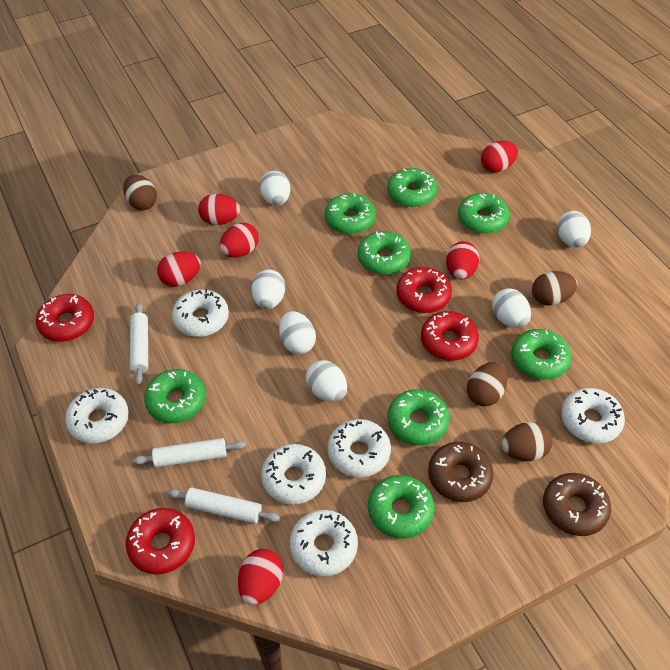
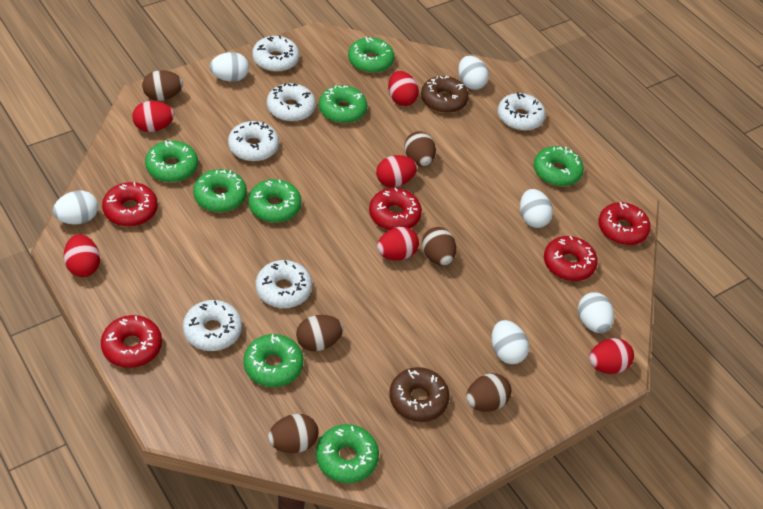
brown egg: [123,175,157,210] [467,362,507,406] [501,422,553,461] [532,271,578,306] = 4 -> [142,70,183,101] [268,414,319,453] [296,315,343,351] [404,131,436,167] [422,227,456,266] [466,373,512,411] = 6
red donut: [36,294,94,342] [126,508,195,575] [396,267,452,313] [421,311,479,361] = 4 -> [101,315,162,368] [102,182,158,227] [369,188,422,230] [544,236,598,281] [598,202,651,245] = 5
white rolling pin: [130,303,148,386] [132,438,246,468] [167,487,280,524] = 3 -> none = 0

